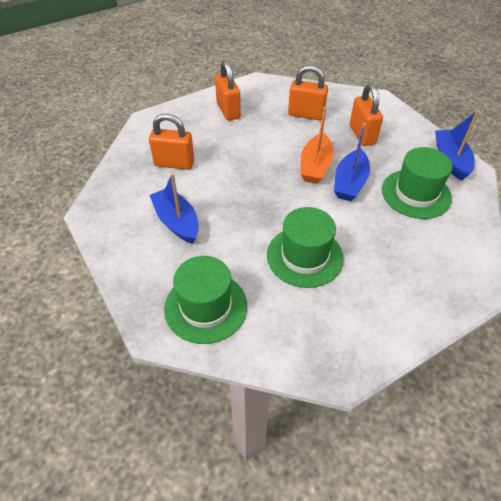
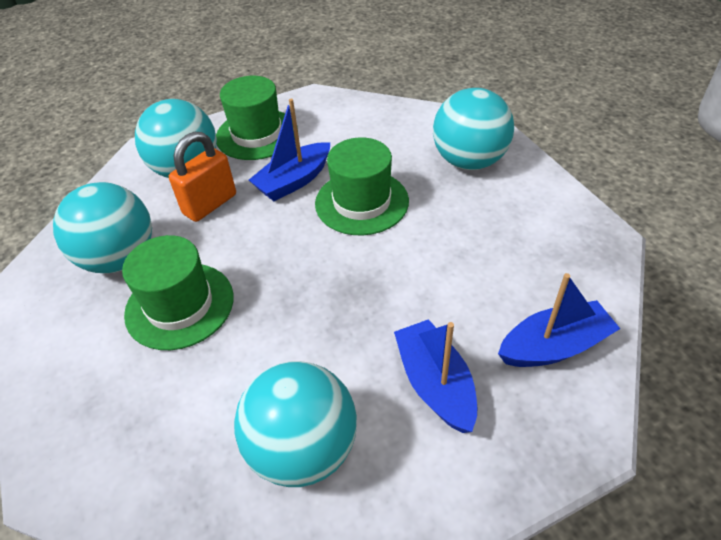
orange boat: [301,107,334,184] = 1 -> none = 0
orange padlock: [149,113,194,170] [215,60,241,121] [288,65,328,120] [350,83,383,146] = 4 -> [169,132,236,222] = 1
turquoise ball: none = 0 -> [53,182,152,273] [135,99,217,178] [234,361,357,487] [433,88,514,170] = 4

